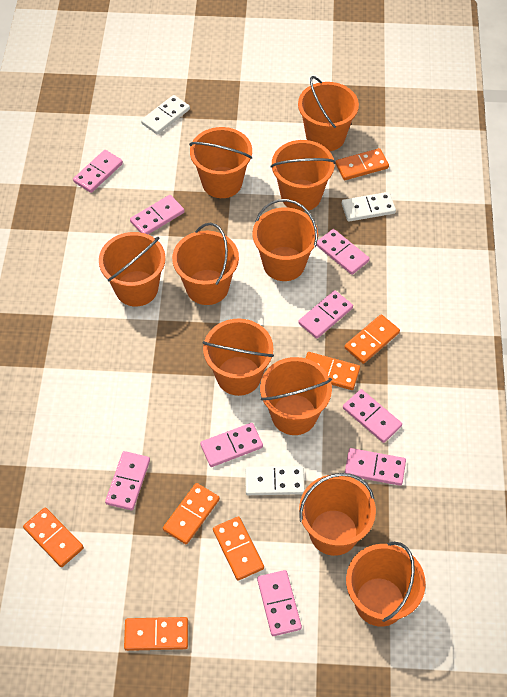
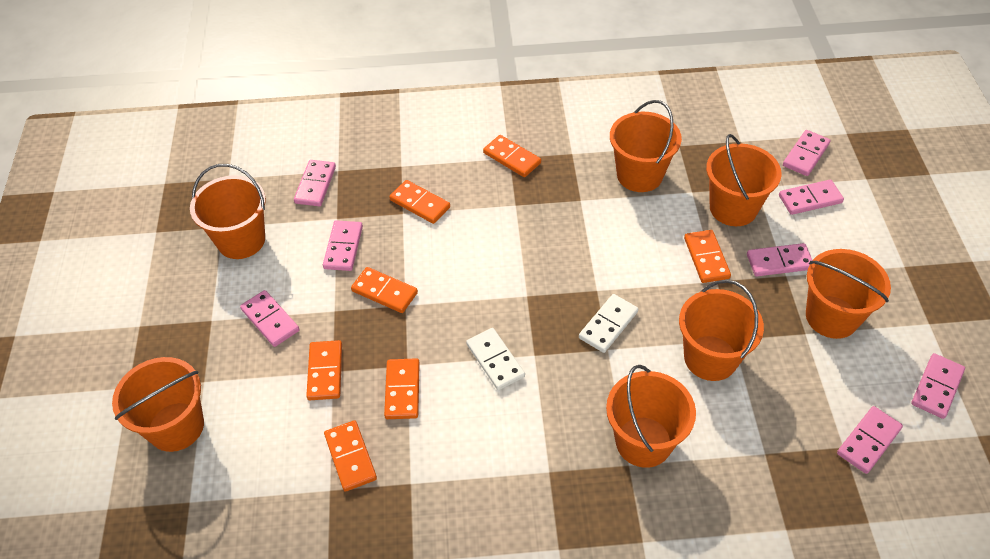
orange bucket: [99,232,166,306] [172,223,239,305] [189,127,252,198] [203,318,274,396] [253,199,318,281] [260,357,332,435] [270,140,335,212] [298,76,359,151] [299,473,376,556] [346,542,426,627] = 10 -> [112,357,204,452] [190,164,266,259] [606,365,696,468] [610,100,682,192] [679,280,764,381] [706,134,782,226] [806,249,891,339] = 7
pink domino: [73,150,123,193] [105,451,150,511] [130,195,184,234] [200,423,263,467] [257,570,302,636] [298,290,353,339] [316,229,370,275] [343,389,402,443] [345,448,406,486] = 9 -> [240,290,299,347] [294,160,336,206] [323,220,363,271] [747,243,812,276] [779,180,844,215] [783,130,830,176] [837,406,903,474] [911,353,965,419] = 8
white domino: [141,95,190,135] [245,466,305,495] [342,192,396,222] = 3 -> [466,328,525,390] [579,294,638,353] = 2

